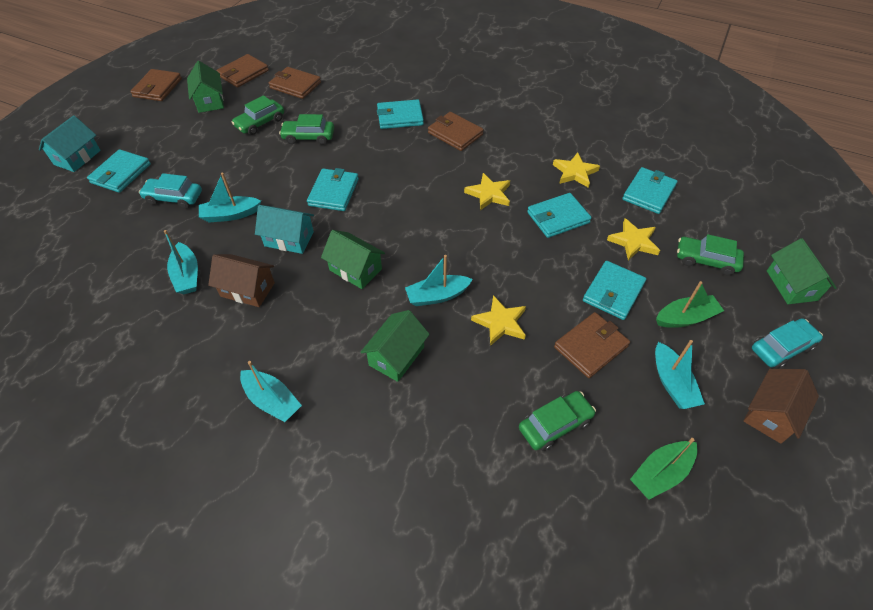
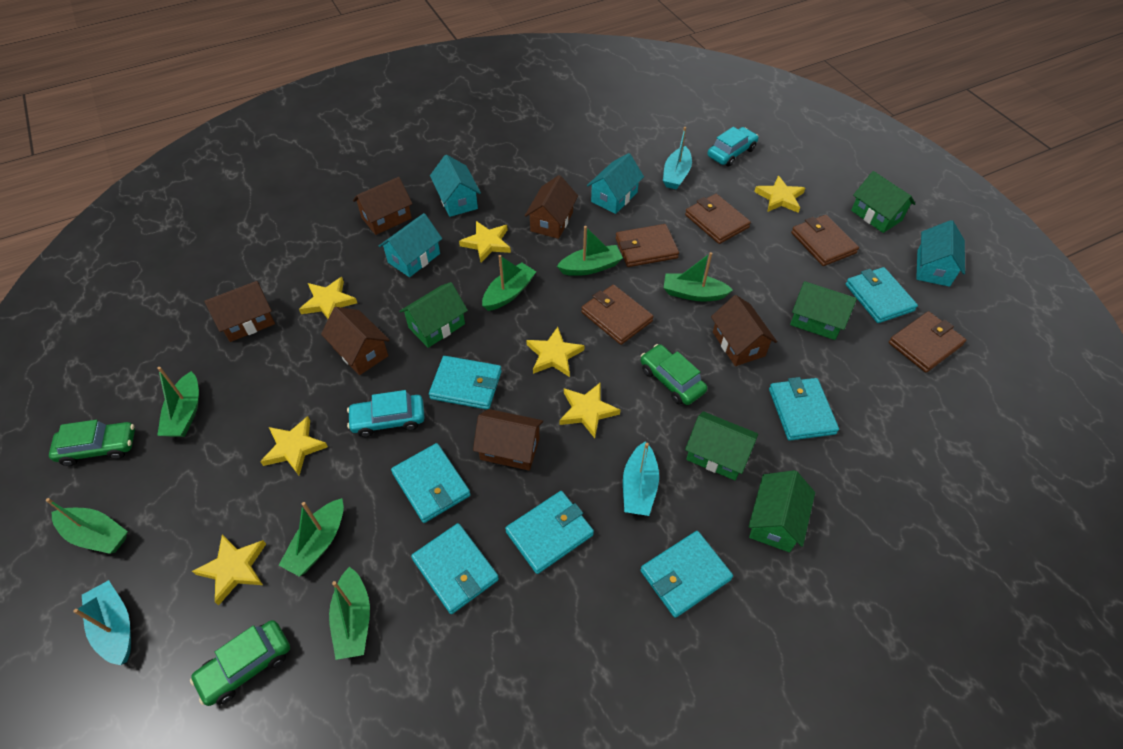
brown house: [208,254,275,307] [744,369,819,444] = 2 -> [204,281,275,342] [321,307,390,375] [353,177,412,235] [473,409,543,471] [525,175,578,239] [711,295,777,366] = 6
green boat: [630,438,697,500] [656,281,724,328] = 2 -> [46,498,128,554] [157,367,199,437] [279,498,344,577] [329,567,370,660] [482,255,536,311] [557,226,623,276] [664,252,733,301] = 7
green car: [232,95,284,135] [279,114,334,145] [519,391,596,451] [677,234,744,276] = 4 -> [49,420,135,466] [190,620,290,706] [641,344,707,405] = 3
green house: [187,61,224,113] [321,230,385,289] [360,310,430,382] [767,238,837,304] = 4 -> [399,282,468,348] [685,411,758,480] [748,470,815,552] [790,281,857,340] [851,171,915,233] = 5
turquoise boat: [164,230,198,294] [199,173,261,222] [240,361,302,422] [405,255,473,306] [655,340,705,409] = 5 -> [73,580,131,665] [623,441,659,516] [663,127,692,190] = 3
turquoise house: [39,115,101,172] [255,205,314,254] = 2 -> [379,213,442,277] [430,155,481,217] [587,153,644,214] [916,220,965,287] = 4
turquoise wallet: [87,149,151,193] [307,168,359,211] [377,99,424,129] [527,193,592,238] [583,261,646,320] [622,167,677,214] = 6 -> [391,443,471,523] [411,523,499,614] [429,356,502,410] [505,491,594,574] [640,531,733,618] [769,377,839,441] [845,267,918,323] = 7
yellow star: [464,173,510,210] [471,295,526,346] [553,152,600,188] [607,219,660,260] = 4 -> [192,534,266,605] [260,416,328,475] [299,277,357,319] [459,221,511,262] [526,327,585,377] [559,382,620,438] [754,175,805,213] = 7

